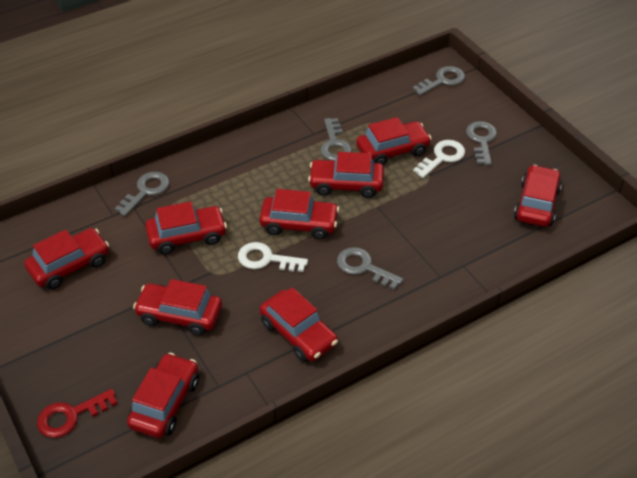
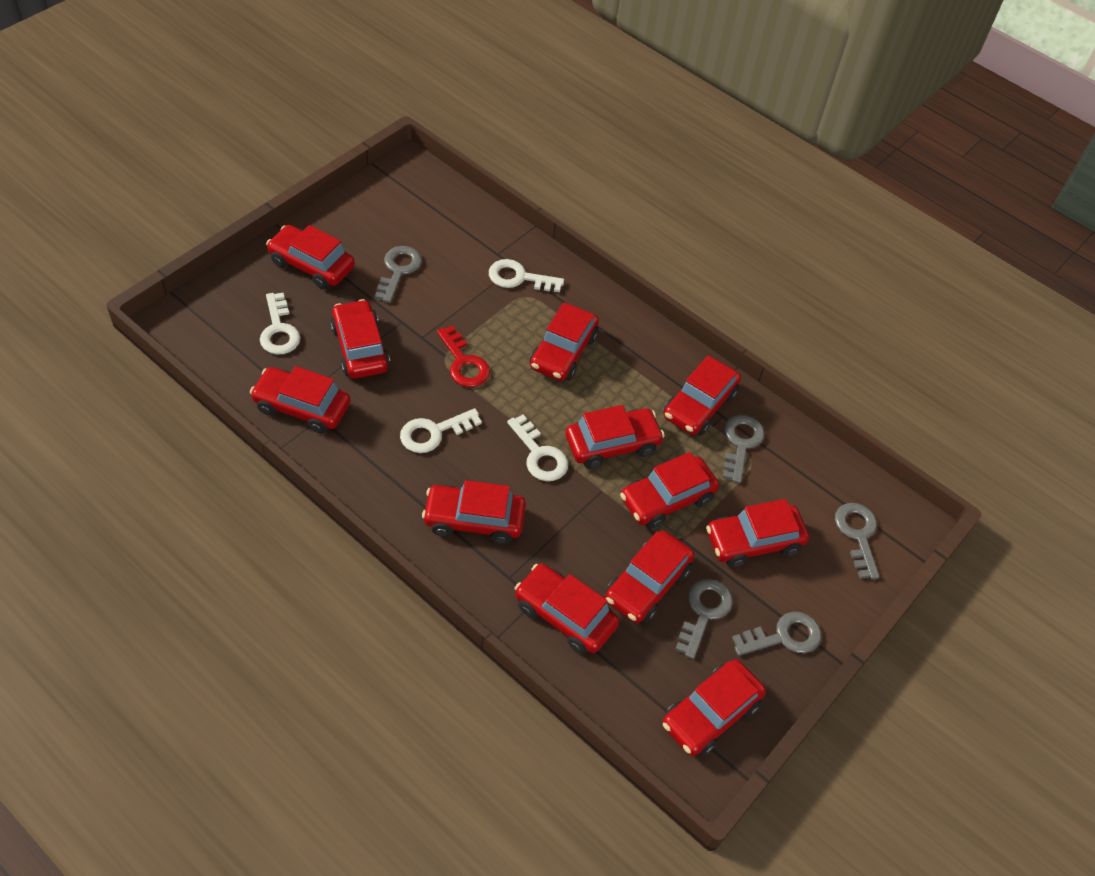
red car: [24,228,109,290] [127,353,199,438] [133,279,222,336] [145,201,227,255] [259,189,339,240] [260,287,338,362] [308,152,384,198] [356,117,432,165] [514,165,562,227] = 9 -> [250,366,350,434] [266,225,355,289] [330,299,390,379] [422,480,526,544] [515,564,619,654] [530,302,599,381] [565,405,665,469] [605,531,694,623] [620,452,719,529] [662,659,766,757] [664,356,741,436] [706,499,809,568] = 12
white key: [238,242,308,272] [413,140,465,178] = 2 -> [260,293,300,355] [400,408,482,453] [489,259,564,292] [507,415,568,481] = 4

